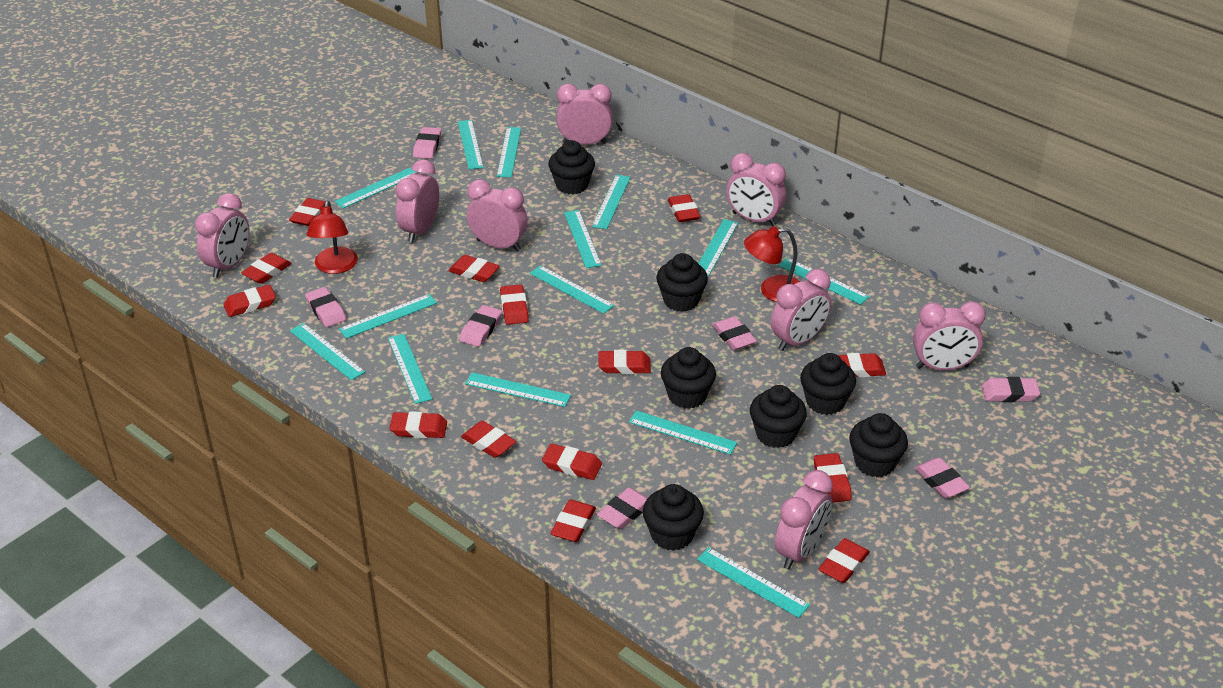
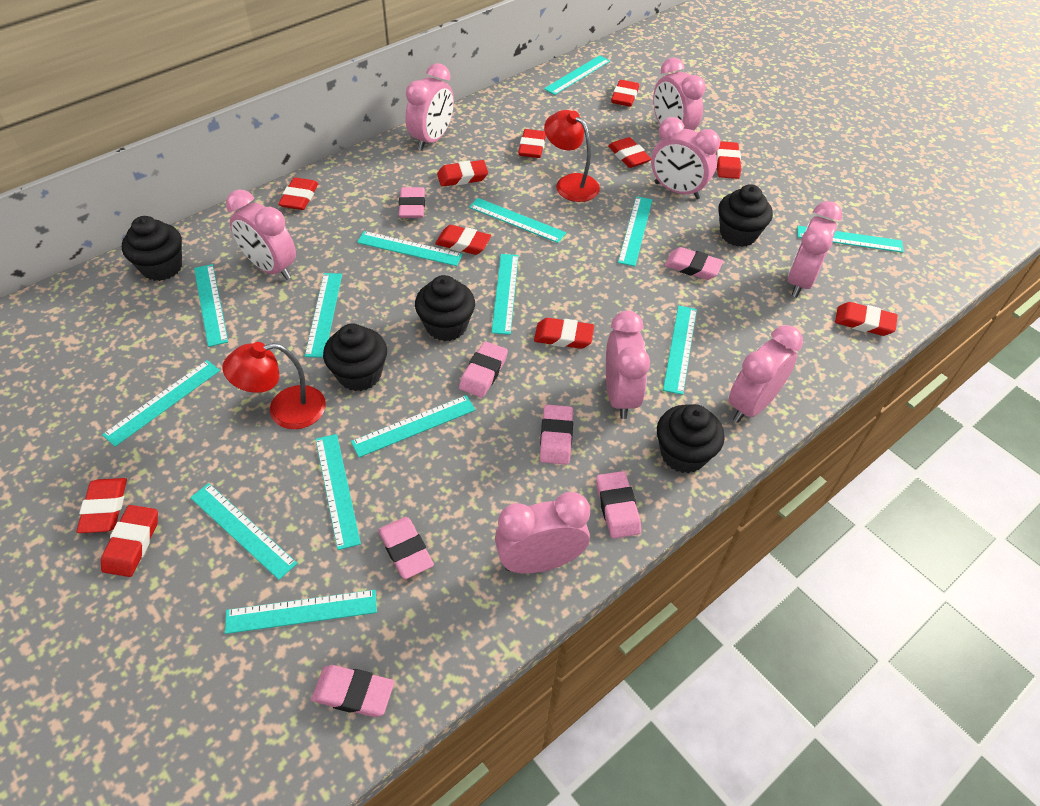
black cupcake: [548,140,595,194] [643,484,704,551] [656,253,708,312] [661,347,716,409] [750,385,807,448] [800,353,856,415] [849,413,908,477] = 7 -> [122,216,182,281] [323,324,387,391] [415,275,475,341] [657,404,725,473] [718,184,773,247] = 5
red eraser: [223,285,276,317] [241,253,292,284] [289,198,325,226] [389,411,447,438] [449,255,500,282] [461,421,516,458] [500,284,529,325] [542,444,602,480] [550,500,596,542] [598,350,651,374] [668,194,700,222] [814,453,852,502] [819,538,870,583] [838,353,886,378] = 14 -> [76,478,127,533] [101,505,158,577] [278,177,318,210] [435,225,491,255] [437,160,488,186] [518,129,546,158] [534,318,594,349] [608,137,651,168] [611,80,639,107] [716,141,741,179] [835,302,898,336] = 11

